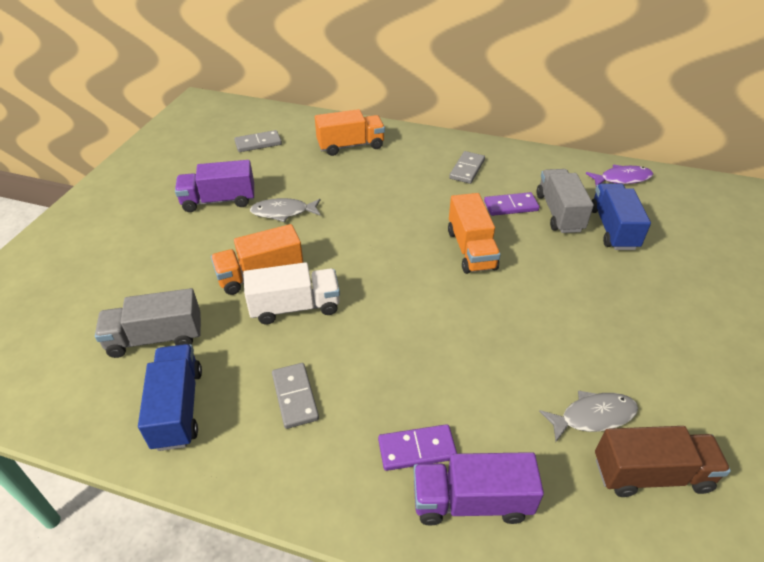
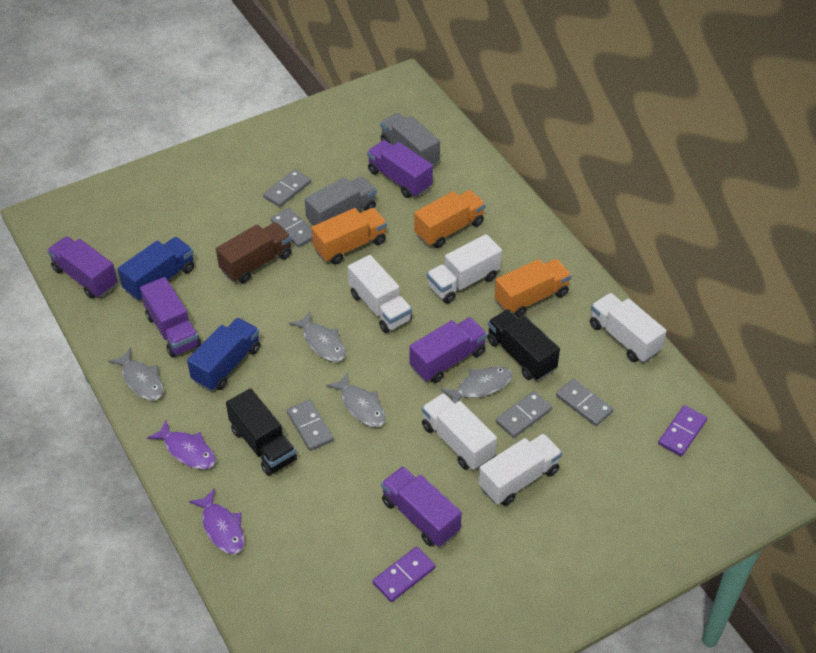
black truck: none = 0 -> [226,388,297,476] [487,309,560,381] = 2
grey domino: [234,130,282,152] [272,363,319,429] [449,151,485,184] = 3 -> [263,169,311,207] [271,208,312,248] [287,400,334,451] [496,391,552,438] [556,379,613,426] = 5
grey fish: [250,198,321,222] [539,390,638,442] = 2 -> [108,348,164,401] [289,311,346,362] [326,372,386,427] [440,367,513,403] = 4
purple fish: [586,165,653,186] = 1 -> [147,420,216,470] [189,488,244,555] = 2
purple truck: [175,160,254,212] [414,452,544,525] = 2 -> [47,236,118,299] [140,277,201,358] [367,140,433,198] [381,466,462,547] [409,317,487,383] = 5
white truck: [243,262,340,324] = 1 -> [348,255,412,333] [422,393,497,470] [427,234,502,303] [478,433,562,506] [590,293,667,363] = 5

